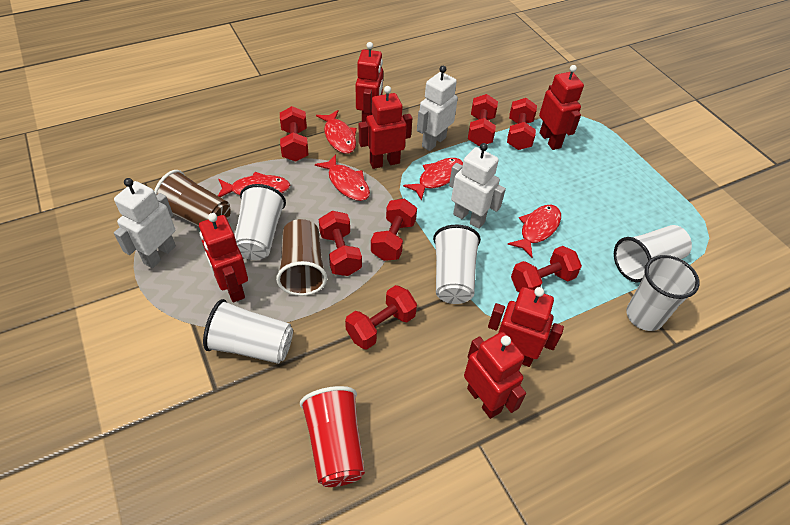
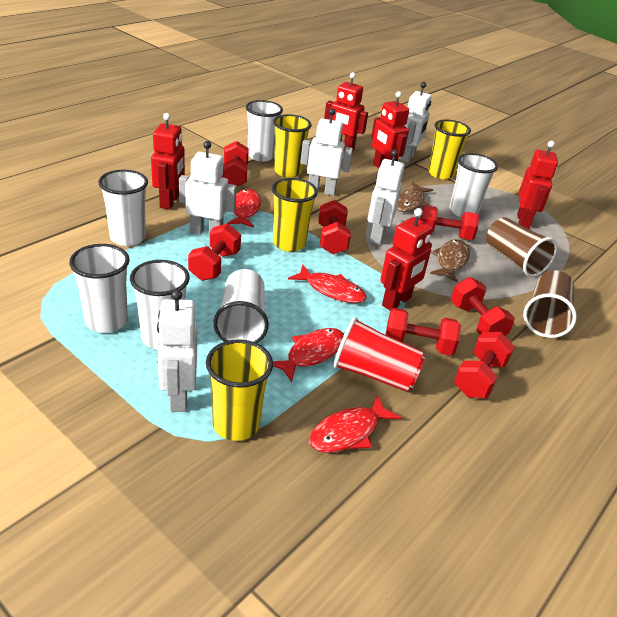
brown fish: none = 0 -> [397,182,433,212] [430,239,470,282] = 2
red fish: [218,172,290,197] [315,154,370,201] [316,110,357,154] [403,158,463,201] [507,205,561,258] = 5 -> [227,189,261,227] [273,328,344,383] [288,265,367,303] [309,395,401,453] = 4
red robot: [199,213,248,302] [356,42,383,122] [359,86,412,169] [464,332,526,419] [488,287,564,367] [539,65,584,150] = 6 -> [151,113,185,210] [324,72,368,152] [371,91,409,168] [380,208,433,310] [517,141,558,229] = 5
white cup: [203,299,293,364] [235,184,286,260] [433,225,481,304] [614,225,692,282] [626,255,700,331] = 5 -> [69,244,130,333] [98,170,148,246] [130,260,190,350] [213,269,269,343] [246,100,283,162] [450,153,498,217] = 6
white robot: [114,178,176,268] [417,66,458,151] [449,143,506,229] = 3 -> [157,290,197,412] [179,141,237,236] [300,108,353,196] [368,149,405,245] [400,82,432,162] = 5
yellow cup: none = 0 -> [206,339,273,441] [272,178,318,252] [273,114,312,178] [428,120,471,180] = 4

